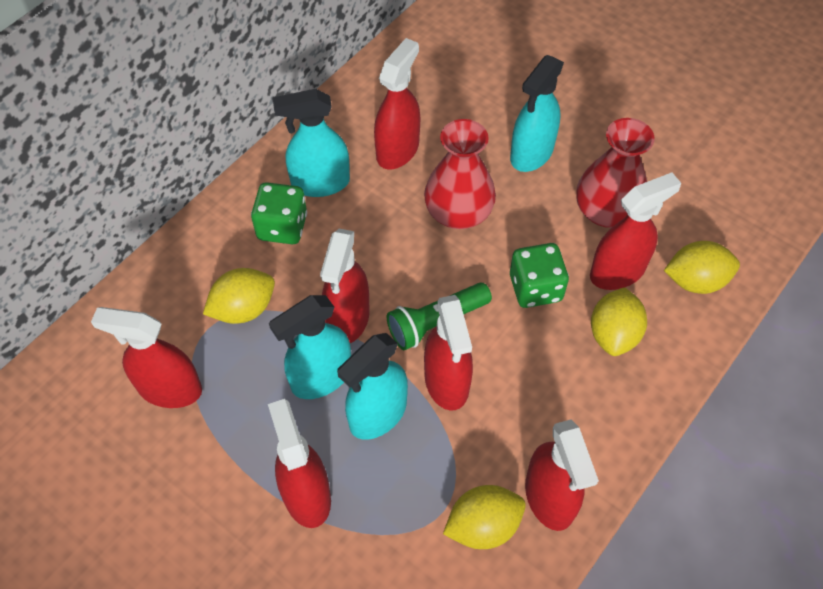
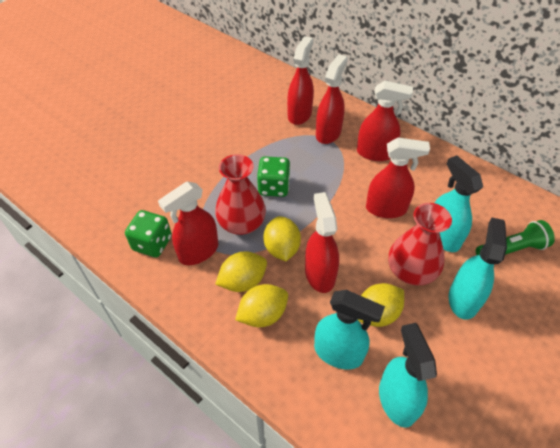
red spray bottle: [91,307,202,408] [268,399,331,528] [320,229,370,343] [374,38,420,169] [424,295,473,410] [525,419,599,531] [590,173,681,290] = 7 -> [158,181,218,265] [287,36,314,125] [305,192,339,293] [316,54,348,144] [357,81,413,161] [366,137,430,218] = 6

